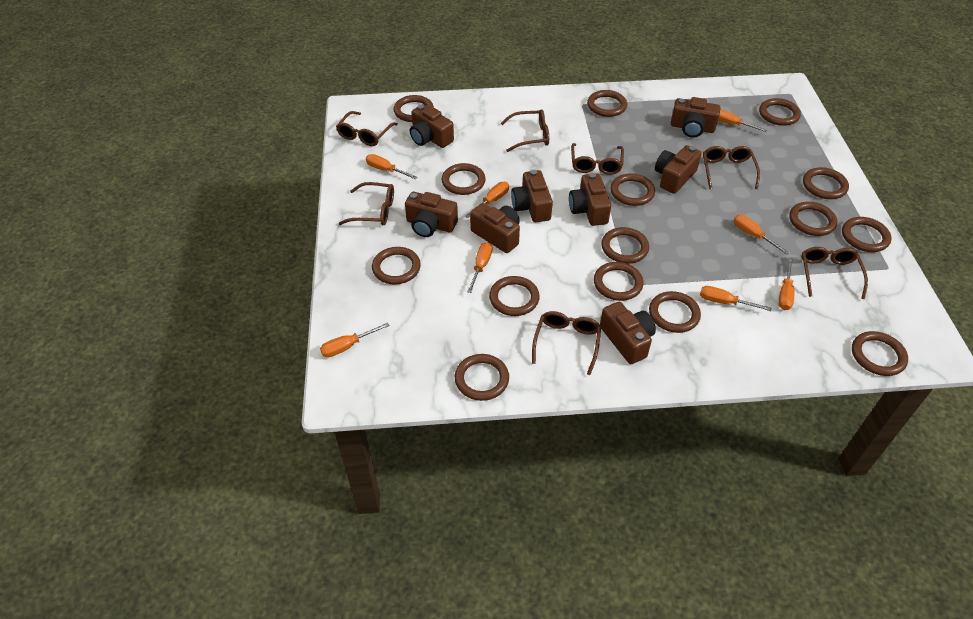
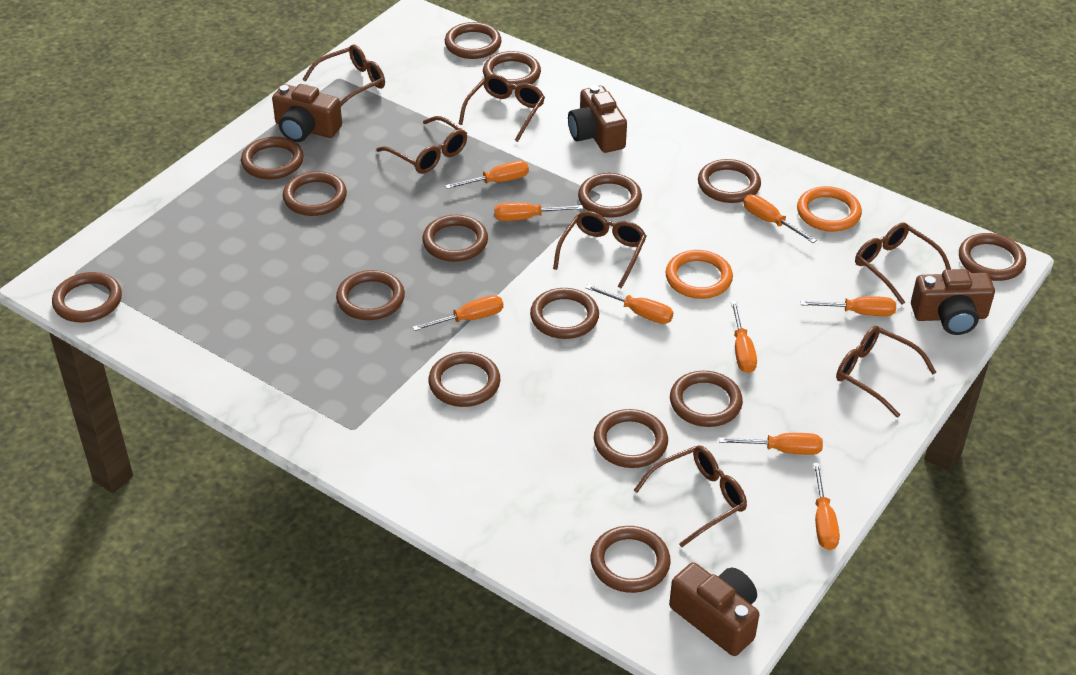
brown camera: [405,192,458,237] [410,104,454,148] [470,203,520,253] [511,170,553,222] [569,173,611,226] [600,302,656,364] [655,145,702,194] [671,97,721,138] = 8 -> [272,84,342,142] [568,85,627,153] [669,563,759,656] [911,269,995,335] = 4
orange ring: none = 0 -> [666,250,733,299] [797,186,862,232] = 2
orange screwdriver: [320,322,390,357] [366,154,418,179] [465,182,509,218] [467,242,493,293] [700,286,771,311] [718,109,768,132] [734,215,789,255] [778,258,795,310] = 8 -> [412,295,503,331] [445,161,529,189] [494,202,583,221] [585,284,674,324] [719,433,823,455] [731,301,757,373] [743,195,817,243] [800,296,896,316] [813,463,840,550] = 9

